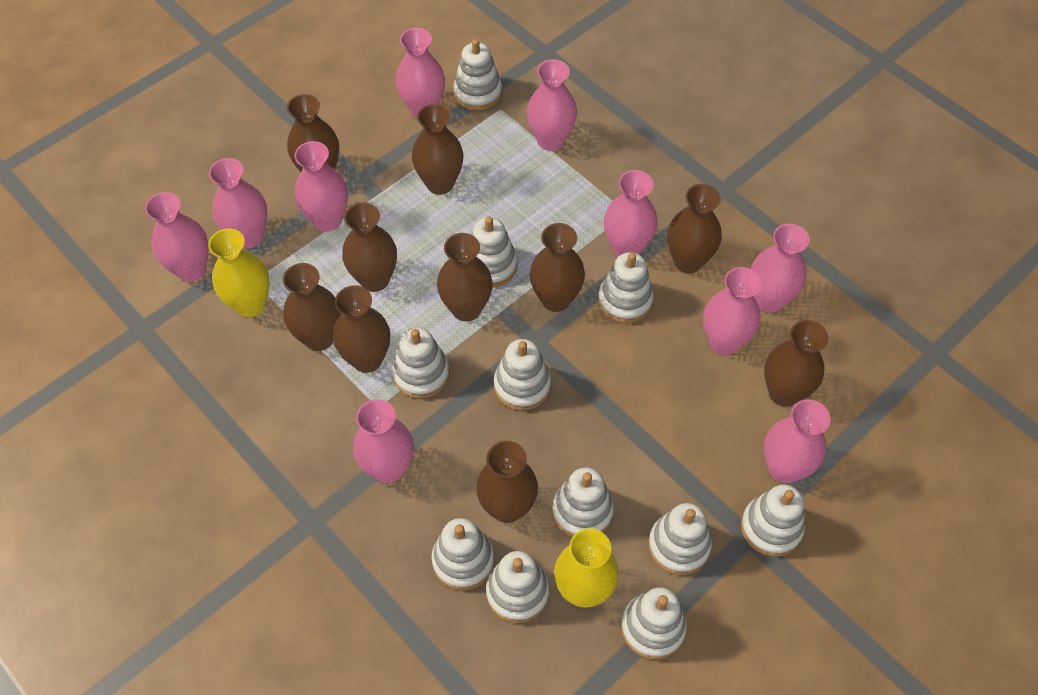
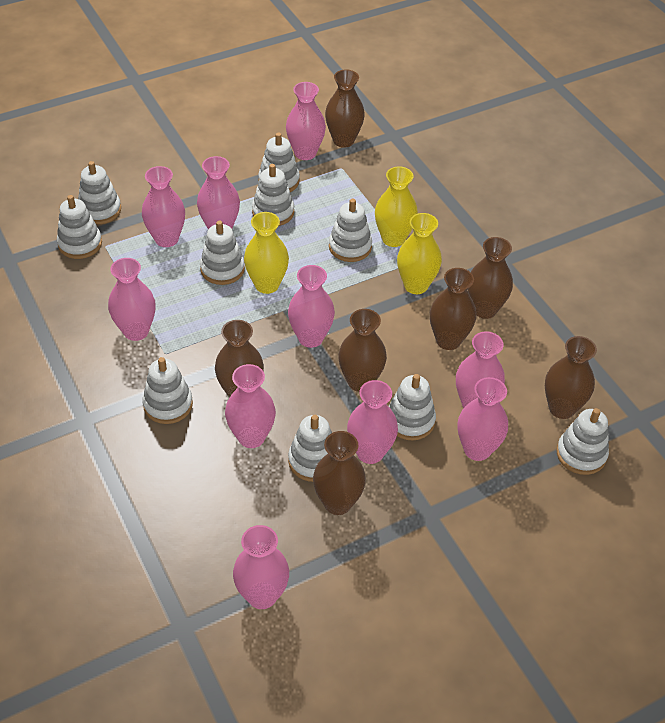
brown vase: [283,263,341,351] [287,94,339,172] [333,285,390,373] [342,203,397,292] [412,104,463,195] [437,233,493,321] [476,441,538,523] [530,223,585,312] [667,184,722,273] [764,320,828,406] = 10 -> [215,320,264,398] [313,431,366,515] [325,69,365,148] [338,309,387,392] [430,268,476,350] [467,237,513,319] [545,336,597,419] = 7
white stacking toy: [392,327,450,399] [431,518,494,590] [453,39,502,111] [471,217,517,288] [486,551,550,623] [494,339,551,410] [552,467,614,537] [598,252,654,323] [621,587,687,660] [648,503,712,575] [741,485,805,556] = 11 -> [57,195,102,259] [78,161,121,224] [142,357,193,424] [200,221,245,285] [252,164,294,226] [258,132,300,192] [288,415,332,482] [329,199,372,262] [389,374,436,441] [556,408,609,475] = 10
yellow vase: [208,228,269,317] [554,528,618,608] = 2 -> [244,212,289,294] [375,166,418,247] [397,213,442,294] = 3

